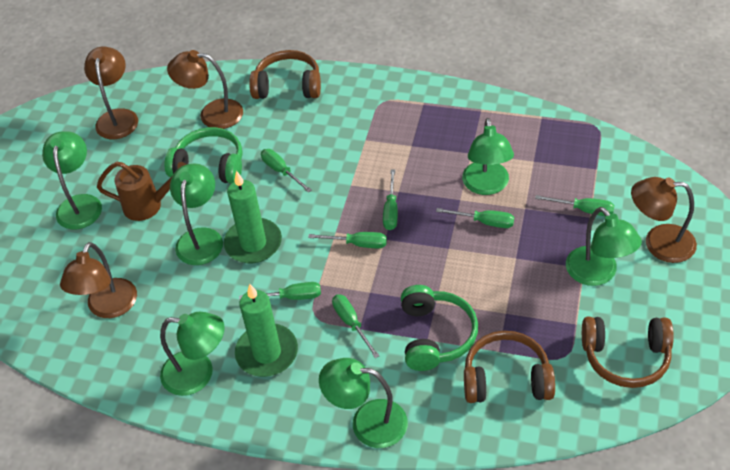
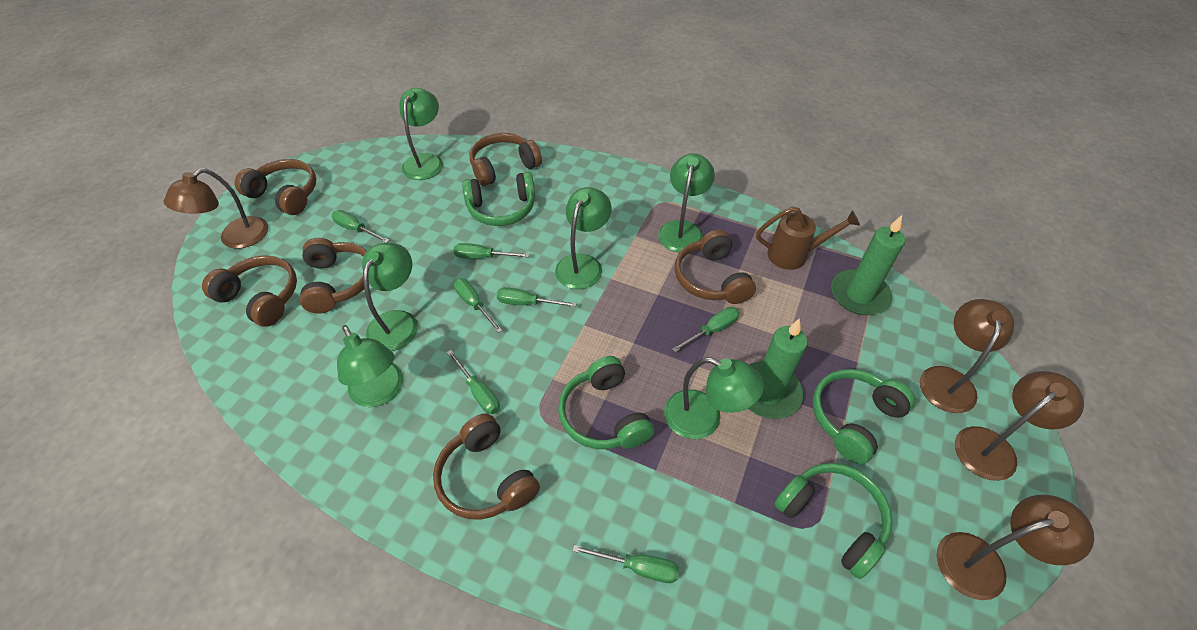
brown headphones: [249,50,321,99] [464,331,555,403] [582,317,674,388] = 3 -> [202,255,297,327] [235,159,317,215] [300,238,367,314] [433,413,540,520] [470,133,542,186] [675,230,756,304] = 6
green headphones: [164,127,242,184] [401,285,478,371] = 2 -> [462,172,535,226] [558,356,654,449] [774,463,893,579] [812,369,915,464] = 4

